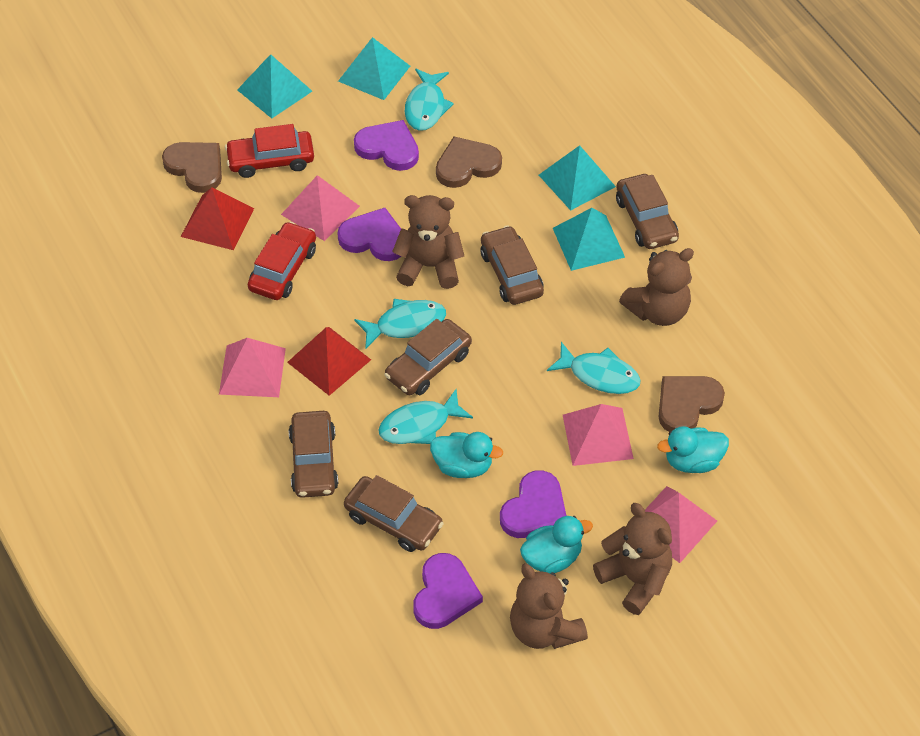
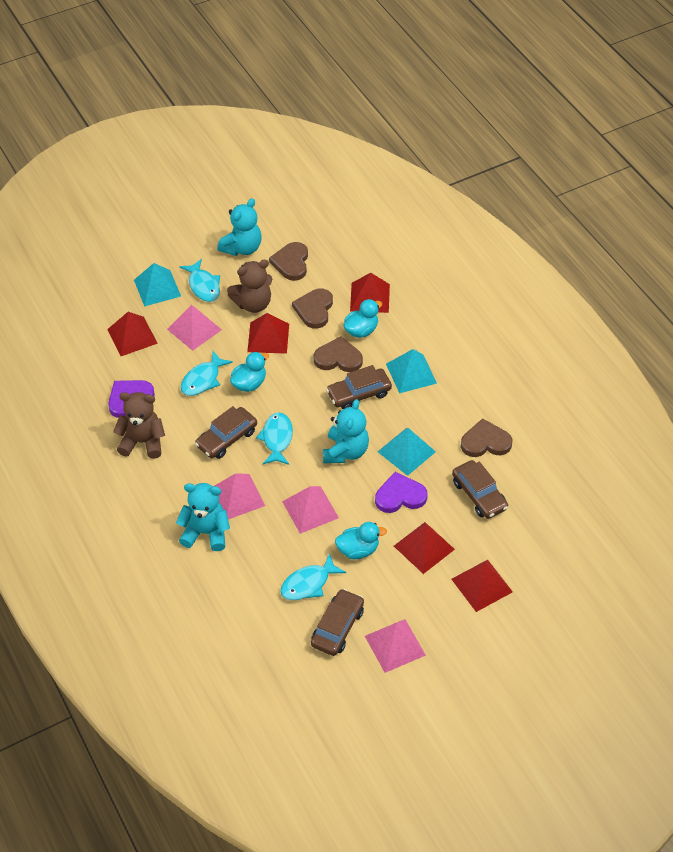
brown car: [289,411,339,498] [344,475,444,552] [384,319,472,395] [481,226,544,305] [616,174,679,249] = 5 -> [195,406,257,459] [311,589,364,656] [326,365,392,409] [452,460,508,519] = 4
brown heart: [162,142,222,193] [436,137,502,188] [658,376,725,432] = 3 -> [269,242,308,281] [292,289,333,329] [313,336,363,372] [461,418,512,457] = 4
brown teddy bear: [392,195,464,289] [510,563,588,649] [593,503,672,615] [619,248,694,326] = 4 -> [113,392,165,459] [227,260,272,313] = 2
purple heart: [337,208,402,261] [354,120,419,171] [413,553,483,629] [500,470,566,538] = 4 -> [108,380,155,418] [375,472,428,513] = 2
red car: [225,124,314,178] [248,222,316,300] = 2 -> none = 0
red pyramid: [181,187,254,250] [287,327,371,396] = 2 -> [107,312,158,356] [247,313,289,354] [350,273,390,313] [394,522,455,574] [451,560,513,612] = 5
turquoise pyramid: [237,54,312,118] [338,37,410,100] [539,145,616,211] [553,208,625,271] = 4 -> [134,263,181,307] [378,428,436,476] [386,349,437,393] = 3
turquoise teddy bear: none = 0 -> [176,483,230,551] [217,198,262,256] [323,399,369,463] = 3

